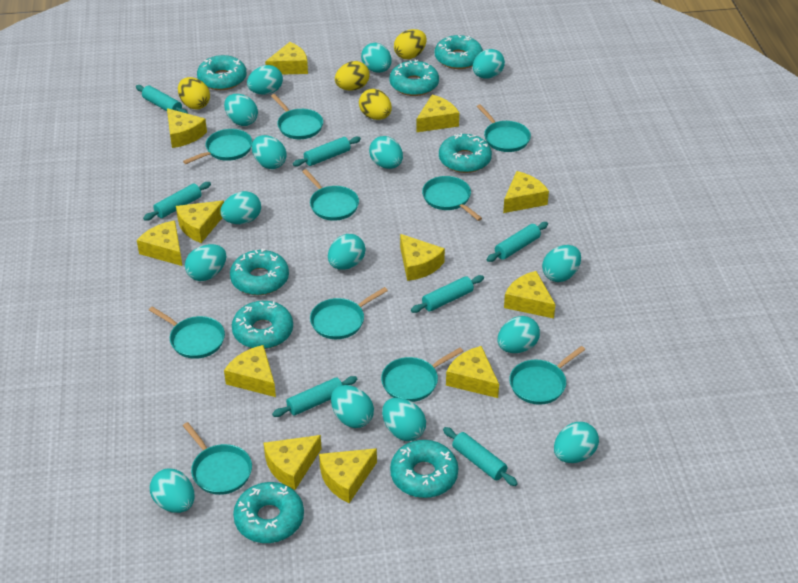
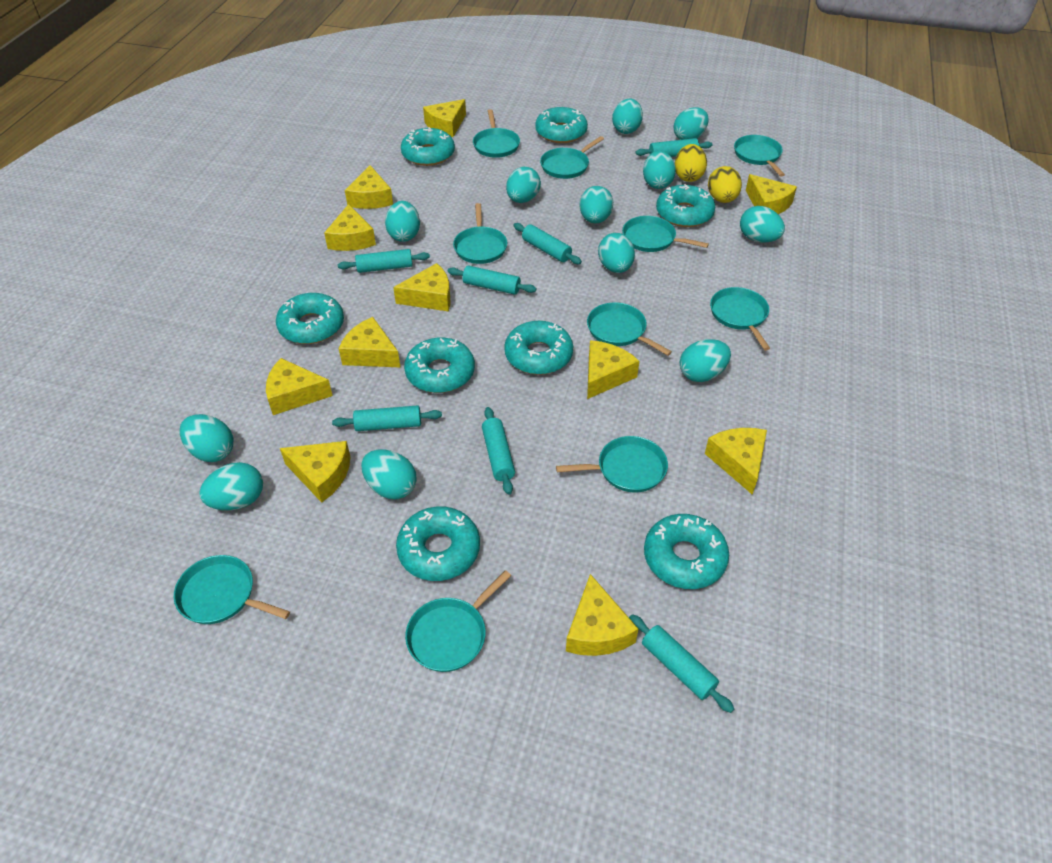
turquoise egg: [150,468,195,513] [185,244,226,281] [220,191,261,224] [224,94,258,126] [247,65,283,95] [252,135,287,169] [328,234,365,270] [331,385,374,428] [361,43,392,73] [369,136,403,169] [382,398,426,441] [473,49,505,79] [497,316,540,353] [542,245,581,282] [554,422,599,463] = 15 -> [180,414,234,462] [199,462,263,510] [361,450,417,499] [385,201,420,242] [506,167,541,203] [579,186,613,223] [598,233,635,273] [612,99,643,134] [643,151,676,189] [673,107,709,140] [680,339,731,382] [740,206,785,243] = 12
yellow cheese: [137,220,182,266] [167,108,207,148] [176,201,224,243] [224,345,276,397] [264,435,322,490] [265,42,308,75] [319,448,377,503] [400,234,445,281] [416,95,459,132] [446,346,499,398] [503,171,549,213] [504,271,556,318] = 12 -> [266,358,333,415] [280,441,350,503] [324,204,376,251] [339,317,400,367] [345,165,393,209] [393,263,450,312] [423,99,466,137] [566,574,638,656] [587,340,639,399] [705,428,767,495] [746,174,797,214] = 11
yellow egg: [178,77,210,109] [335,61,370,91] [359,89,392,120] [394,29,426,59] = 4 -> [675,144,707,182] [708,166,742,203] = 2

